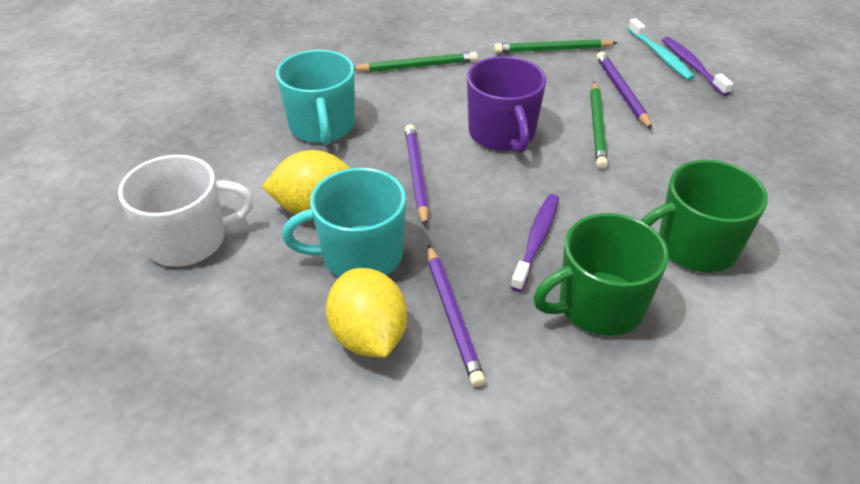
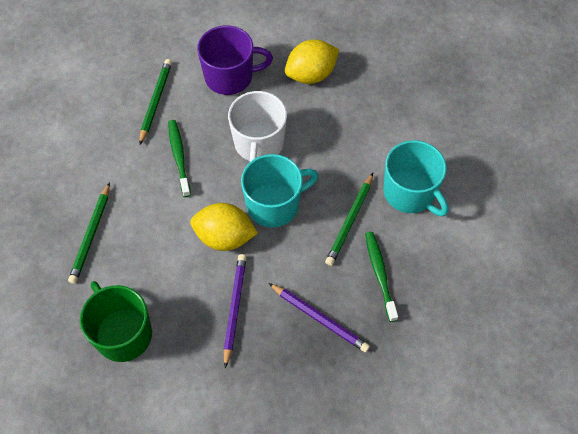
green mug: [533,213,669,336] [641,160,768,273] = 2 -> [80,281,152,362] = 1
green toothbrush: none = 0 -> [168,120,191,197] [365,232,398,322] = 2
purple pencil: [405,124,429,227] [428,244,485,387] [597,52,652,130] = 3 -> [223,254,247,368] [268,283,370,352] = 2
purple toothbrush: [511,194,559,292] [662,37,733,96] = 2 -> none = 0
turquoise toothbrush: [628,18,695,80] = 1 -> none = 0

